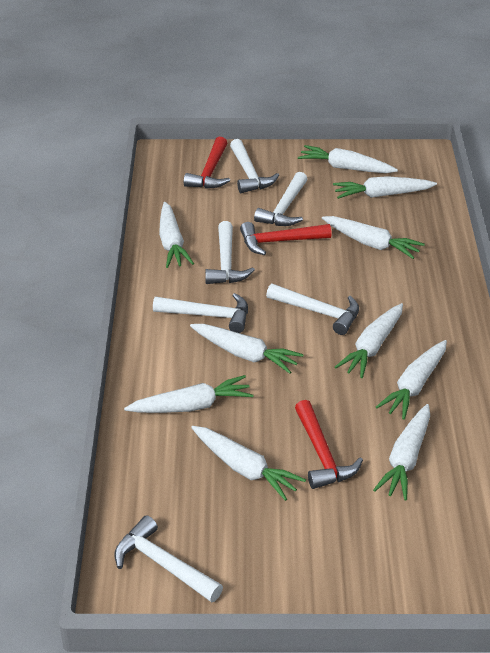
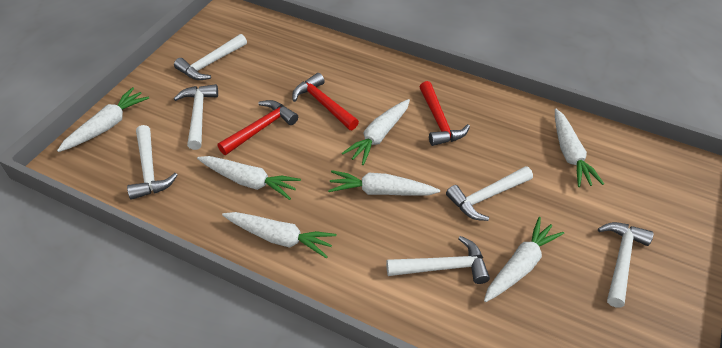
white carrot: [124,375,253,413] [159,202,194,268] [190,324,303,374] [191,426,306,501] [298,145,398,173] [322,216,425,259] [333,176,437,199] [335,303,403,378] [373,404,430,501] [376,340,447,420] = 10 -> [57,87,149,152] [197,156,301,200] [222,212,336,259] [328,170,440,196] [342,99,410,165] [484,217,564,302] [555,109,604,187] = 7

